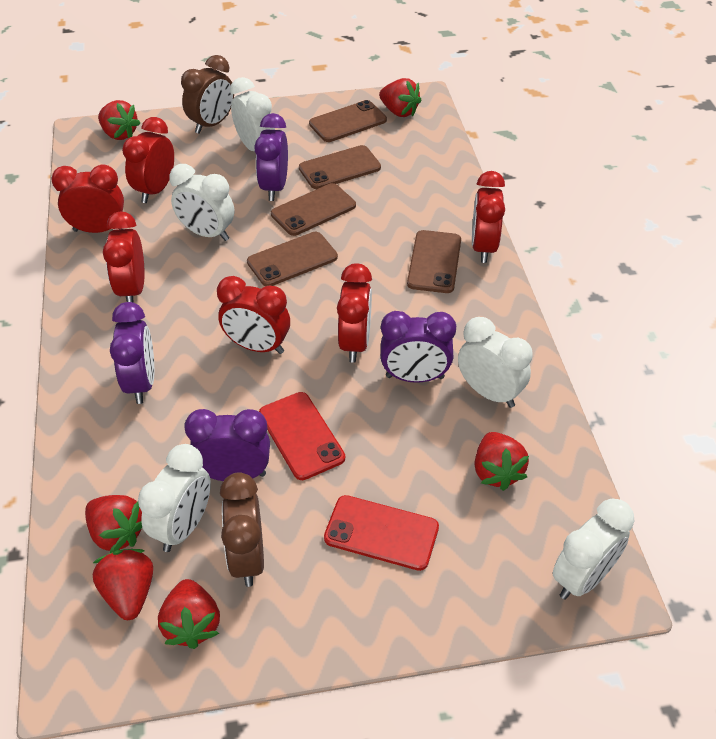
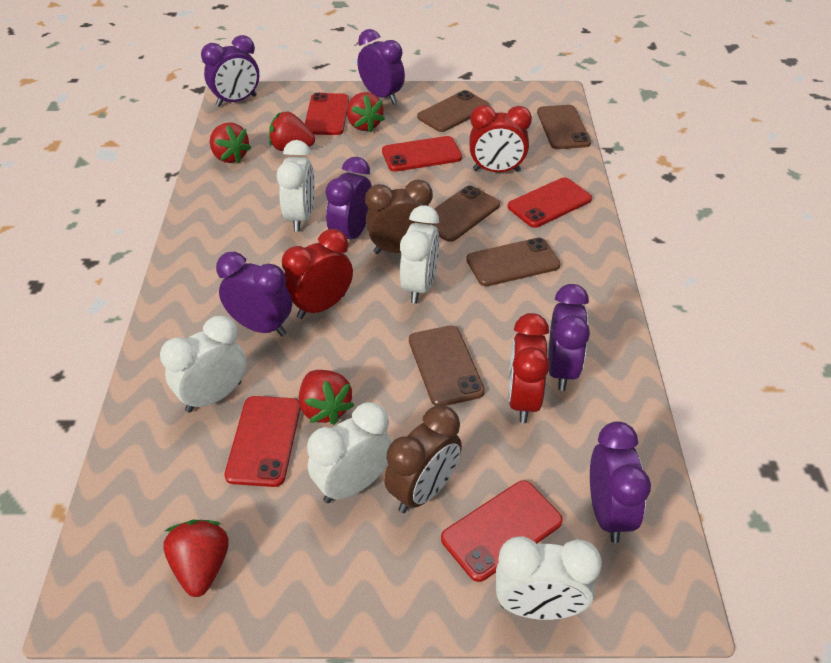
purple clock: [110,302,154,404] [184,409,270,481] [254,113,288,201] [381,311,456,383] = 4 -> [201,35,259,107] [216,252,292,336] [325,157,372,239] [357,29,405,104] [548,284,590,391] [590,421,651,543] = 6
red clock: [52,165,124,233] [103,212,145,302] [122,117,174,203] [217,276,290,354] [337,263,372,363] [472,171,505,263] = 6 -> [282,229,353,319] [469,105,532,172] [508,313,550,423] = 3
red phone: [259,392,345,480] [324,495,439,571] = 2 -> [225,396,301,487] [305,93,349,135] [382,136,462,172] [441,480,563,582] [508,177,592,228] = 5
red strawberry: [85,495,142,553] [93,549,153,620] [98,100,140,140] [158,579,220,649] [379,78,422,117] [475,432,529,491] = 6 -> [163,520,229,597] [210,122,251,163] [269,112,315,151] [299,370,354,425] [347,92,385,132] = 5

